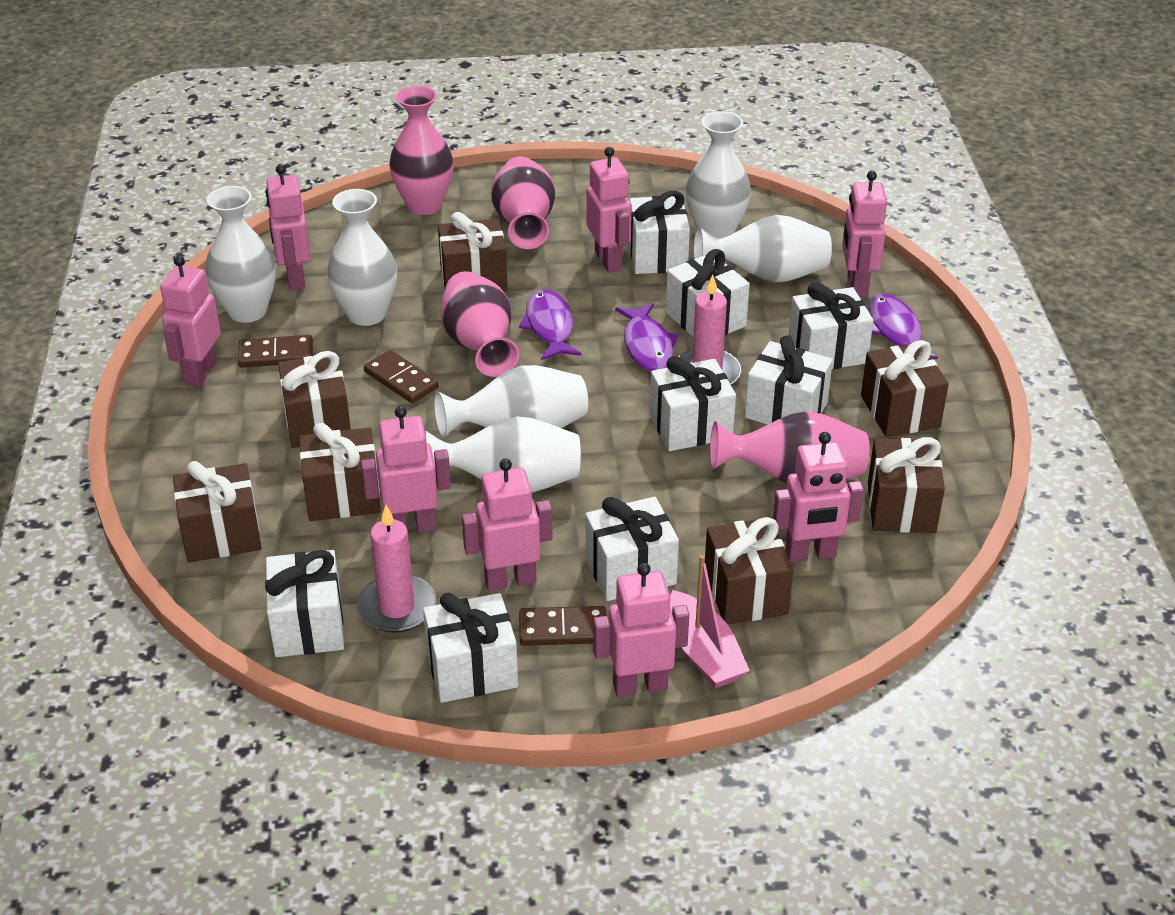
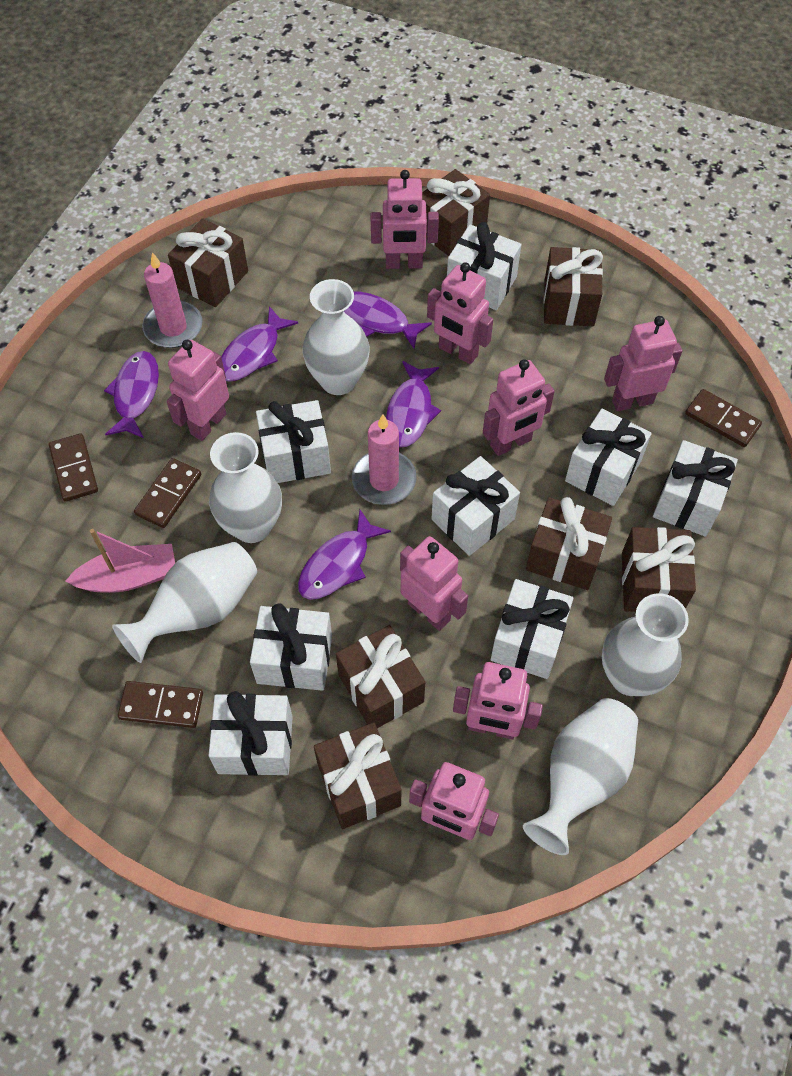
brown domino: [238,335,313,368] [364,350,439,403] [519,606,607,646] = 3 -> [49,433,98,502] [118,681,203,728] [134,458,201,528] [685,389,762,447] = 4
pink vase: [389,86,454,215] [441,271,519,377] [491,156,555,249] [710,411,869,484] = 4 -> none = 0
purple fish: [519,290,581,360] [615,303,679,372] [869,294,938,359] = 3 -> [104,351,159,438] [221,306,298,382] [298,510,391,600] [344,291,432,349] [386,361,441,447] = 5
white vase: [205,186,276,323] [327,189,397,326] [425,416,581,493] [434,365,588,438] [686,111,751,238] [694,215,832,283] = 6 -> [112,542,257,663] [209,432,282,543] [302,279,370,395] [523,698,638,855] [602,593,689,696] = 5

